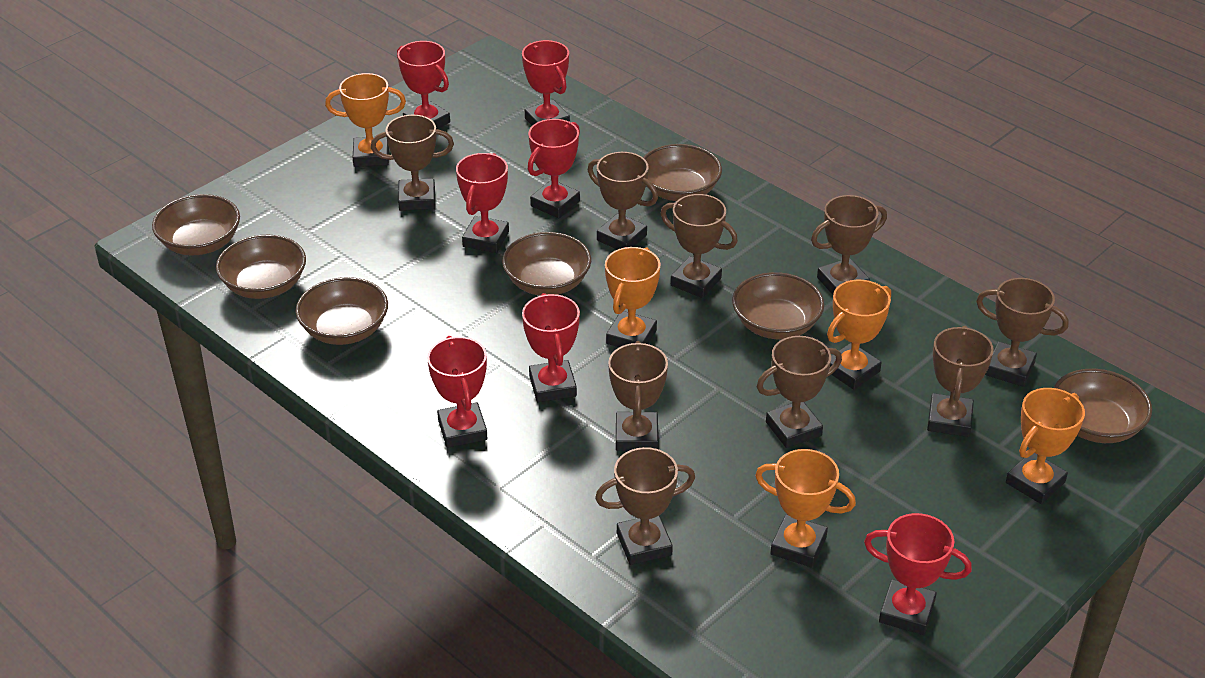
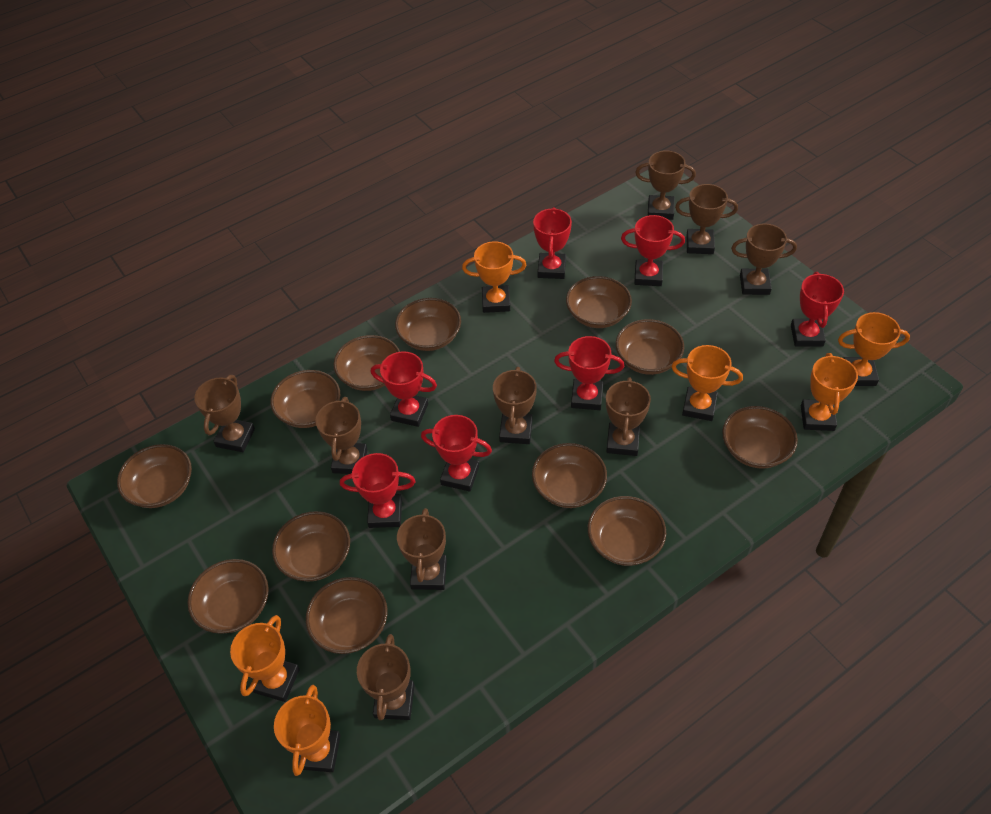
brown bowl: [152,194,240,255] [216,235,306,299] [296,277,388,345] [502,232,591,296] [643,144,722,201] [732,272,824,339] [1053,369,1152,443] = 7 -> [117,444,192,508] [188,559,269,634] [271,370,340,428] [272,511,350,582] [306,577,387,654] [333,335,400,391] [395,298,461,351] [532,443,607,508] [566,276,632,328] [588,496,666,566] [616,319,684,375] [722,406,798,469] = 12
orange trophy: [325,73,406,167] [605,247,660,347] [755,449,856,568] [827,280,891,390] [1006,388,1085,504] = 5 -> [230,615,300,702] [274,685,341,776] [462,241,526,313] [671,345,743,421] [801,353,858,431] [838,312,910,386] = 6

